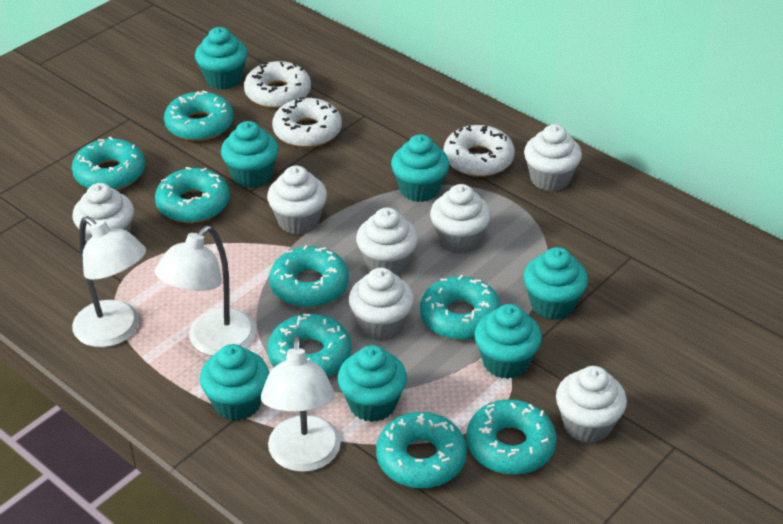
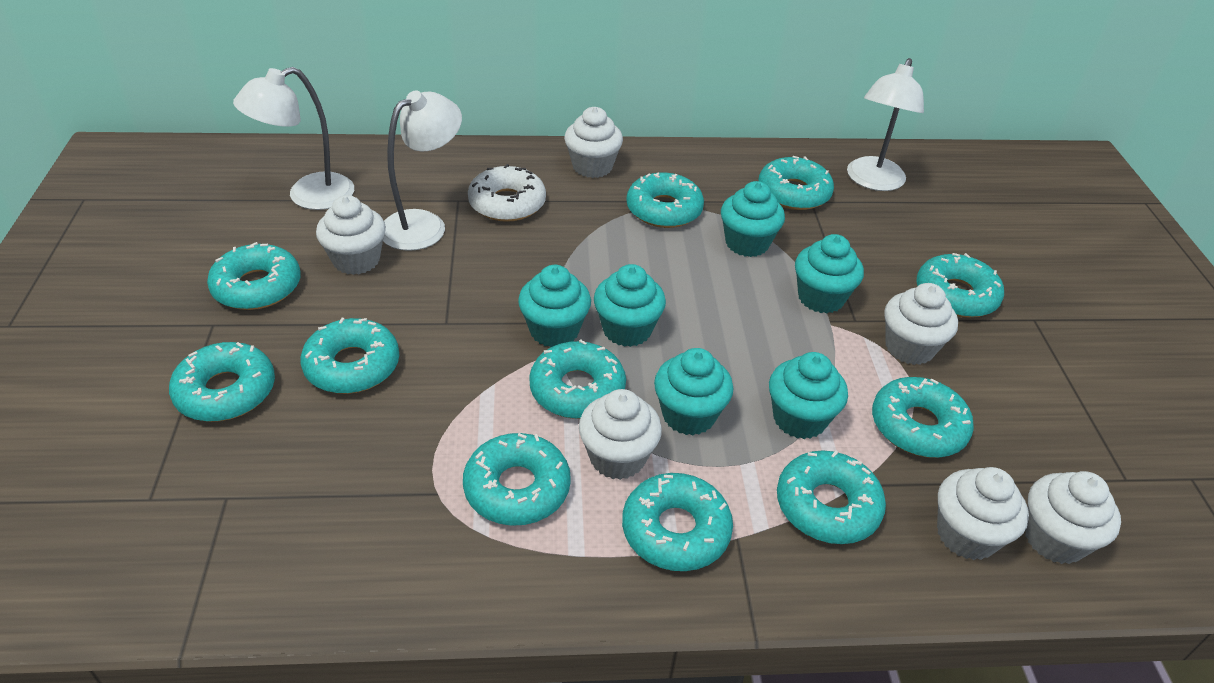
turquoise cupcake: [195,27,248,90] [200,344,269,421] [221,121,279,188] [338,345,407,422] [391,134,449,202] [474,304,542,379] [523,247,588,320] = 7 -> [518,265,591,347] [594,264,666,347] [654,348,733,435] [721,181,785,257] [769,352,848,439] [795,234,864,313] = 6
turquoise donut: [72,137,145,190] [155,167,230,223] [164,91,234,141] [267,314,351,377] [269,245,349,308] [376,412,467,488] [420,275,501,340] [466,399,557,475] = 8 -> [169,342,275,422] [207,242,301,310] [300,318,399,394] [463,433,571,526] [529,340,626,419] [622,473,733,571] [626,172,704,228] [758,156,834,210] [777,450,886,544] [872,377,974,458] [916,253,1004,318] = 11
white cupcake: [72,183,134,242] [267,166,327,235] [349,268,414,341] [356,207,418,276] [430,184,491,254] [524,124,582,191] [556,366,627,443] = 7 -> [316,195,386,275] [564,107,623,178] [579,389,662,480] [884,283,958,365] [937,467,1029,560] [1025,471,1121,564] = 6
white donut: [244,61,311,109] [272,98,342,148] [444,125,515,177] = 3 -> [468,164,546,222] = 1

